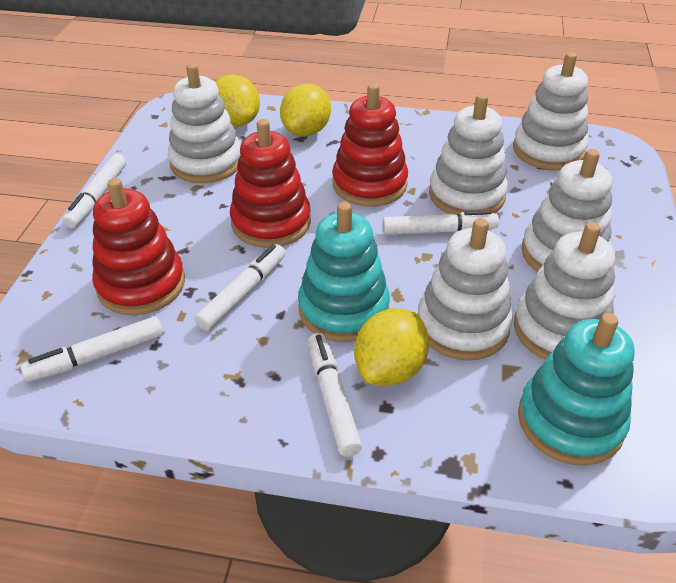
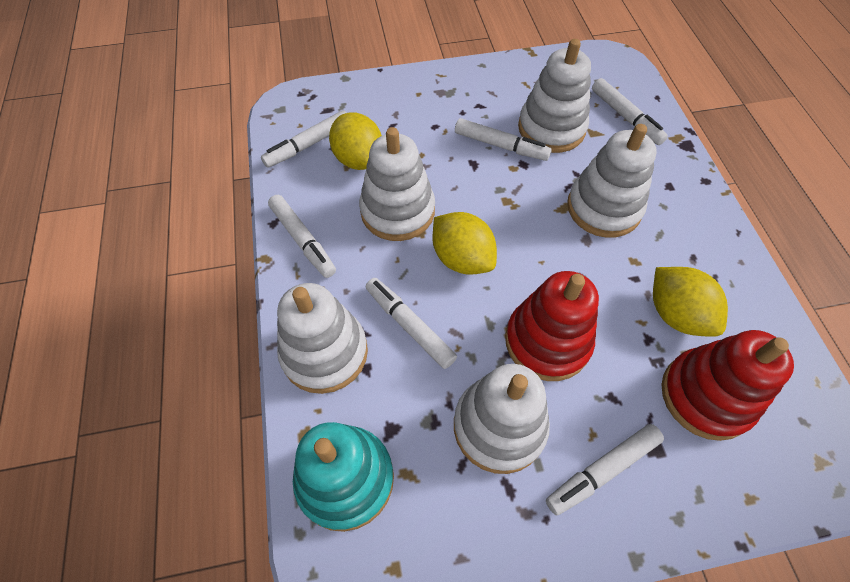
red stacking toy: [92,178,185,315] [230,119,311,248] [332,83,408,207] = 3 -> [505,271,599,381] [661,330,794,441] = 2
turquoise stacking toy: [298,202,390,342] [518,313,634,466] = 2 -> [293,422,394,532] = 1
white marker: [21,316,163,382] [63,153,126,228] [195,244,285,331] [308,333,362,457] [382,210,499,235] = 5 -> [261,110,347,168] [268,195,336,278] [366,278,457,369] [455,118,552,161] [546,424,664,515] [592,78,668,145] = 6
white stacking toy: [168,63,241,183] [418,218,513,361] [429,94,508,215] [513,52,588,170] [514,222,615,360] [521,149,613,272] = 6 -> [277,283,368,394] [359,127,435,241] [454,364,550,474] [518,39,591,153] [567,124,657,238] = 5

